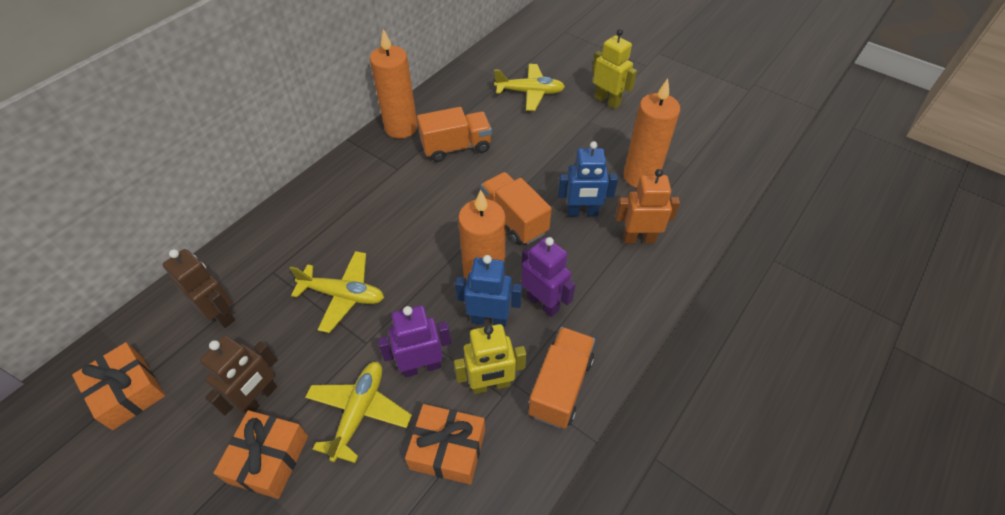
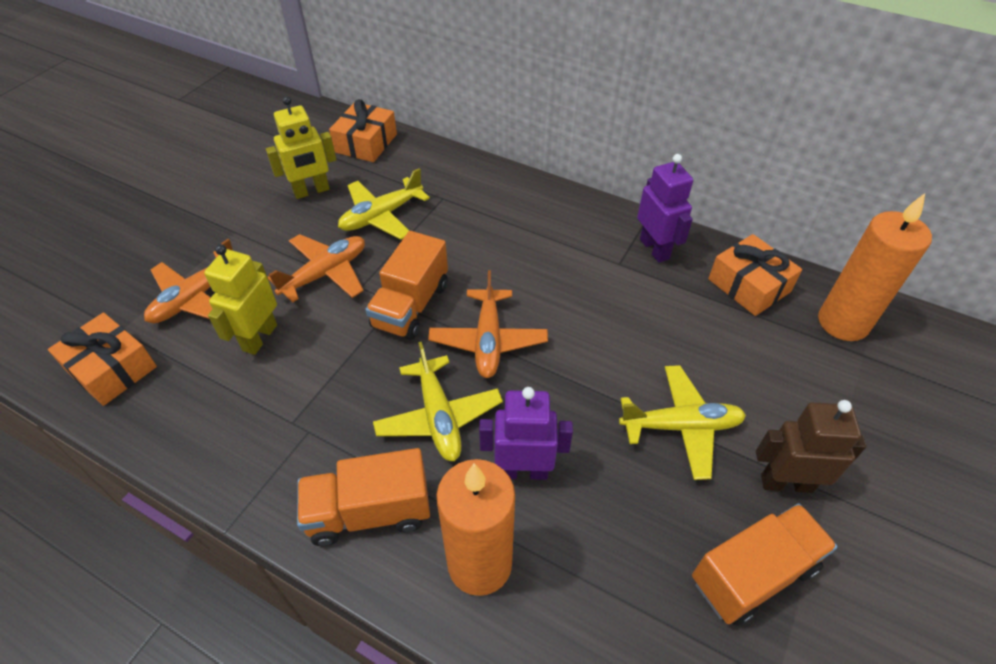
blue robot: [455,255,522,327] [558,141,618,217] = 2 -> none = 0
brown robot: [163,249,235,328] [200,336,277,416] = 2 -> [756,400,867,493] = 1
orange candle: [370,29,418,138] [458,190,506,282] [624,78,680,188] = 3 -> [436,459,515,596] [818,193,932,341] = 2
orange plane: none = 0 -> [144,239,233,323] [268,234,365,303] [428,270,548,378] = 3
orange robot: [615,169,680,243] = 1 -> none = 0

